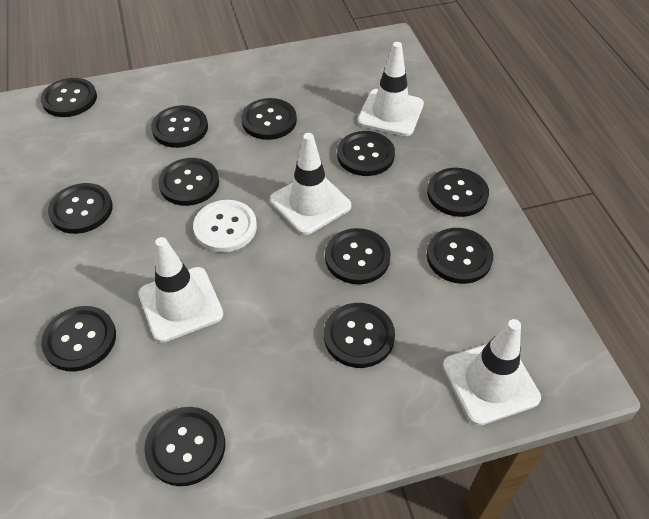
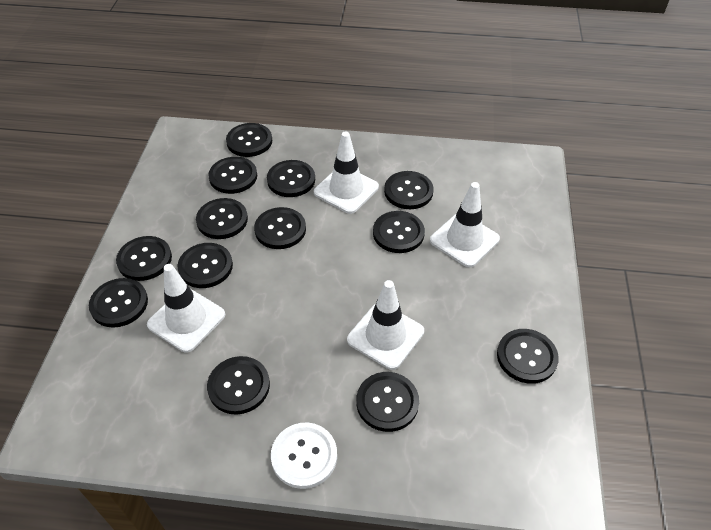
black button: [41,78,97,117] [41,306,116,372] [48,183,113,234] [144,407,225,486] [151,105,208,148] [158,158,219,206] [241,98,297,140] [324,303,395,368] [325,228,391,284] [337,131,395,176] [427,168,489,217] [427,228,493,284] = 12 -> [89,278,148,328] [116,236,172,281] [177,243,233,288] [196,198,248,239] [207,356,270,415] [208,157,257,194] [226,123,272,157] [254,207,306,249] [267,160,315,197] [356,372,419,432] [373,211,425,253] [384,171,434,209] [497,329,559,384] = 13

